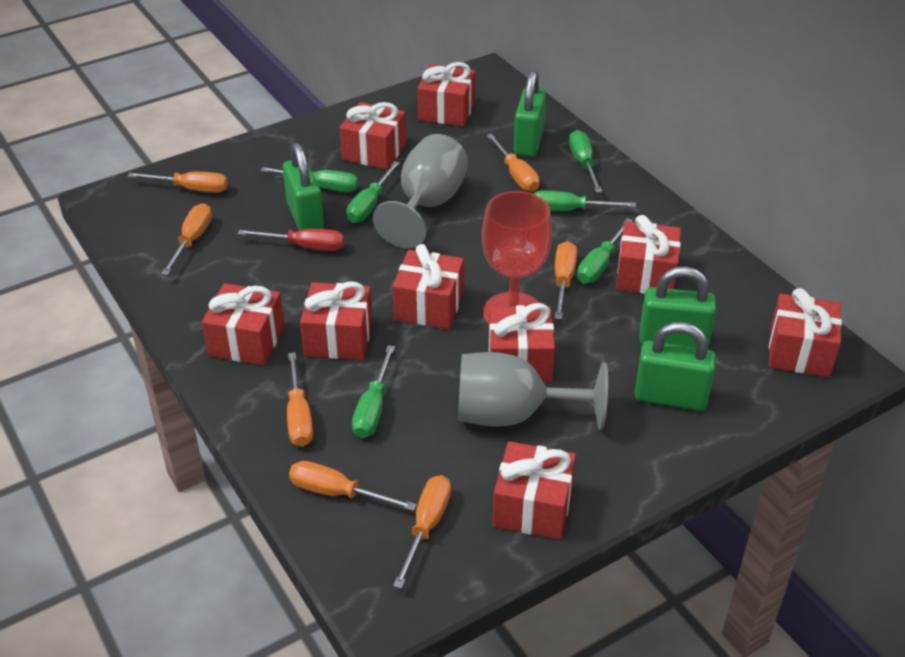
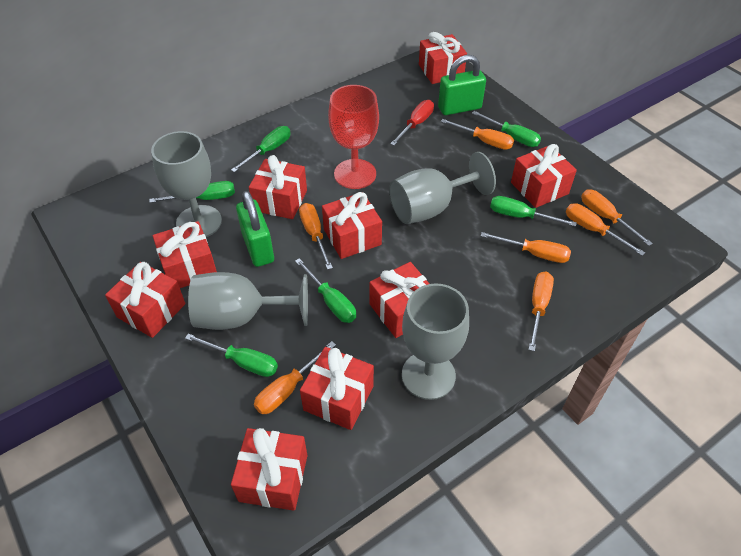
green padlock: [283,143,324,231] [514,70,546,157] [635,322,716,411] [639,267,716,348] = 4 -> [236,191,274,267] [438,55,486,115] = 2
grey goblet: [373,134,468,249] [458,352,608,430] = 2 -> [151,131,222,237] [188,272,308,330] [389,152,496,224] [402,283,469,400] = 4

